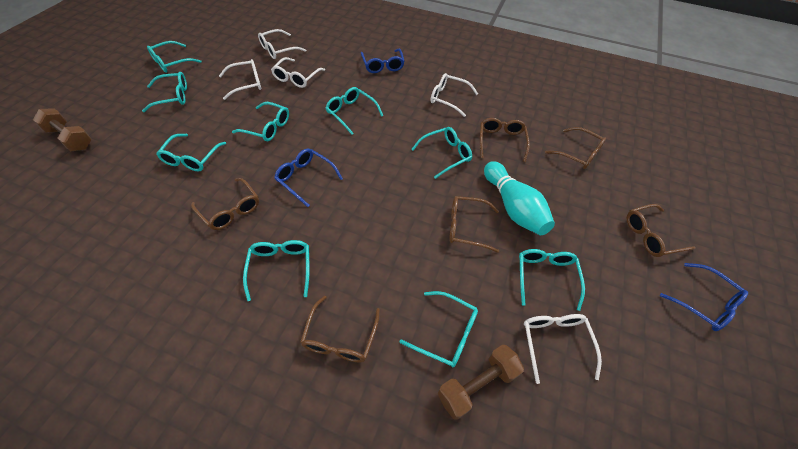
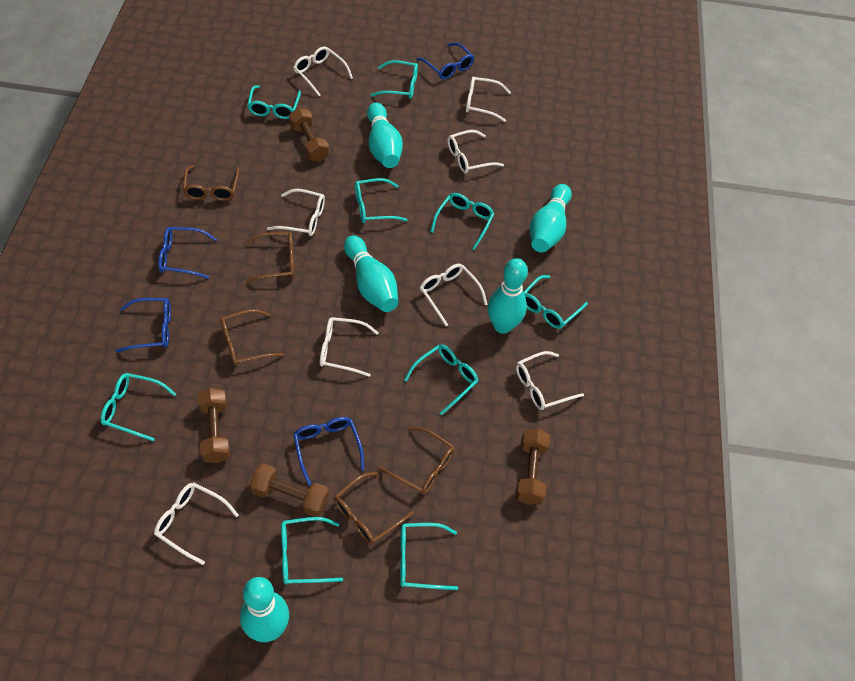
blue glasses: [274,149,343,207] [361,49,405,73] [660,263,748,331] = 3 -> [115,298,171,353] [158,227,217,279] [293,417,364,485] [416,42,474,80] = 4
brown dumbbell: [33,108,92,151] [438,345,524,420] = 2 -> [198,388,230,463] [250,463,329,517] [289,108,329,162] [516,428,550,505] = 4
brown glasses: [191,178,259,230] [300,296,380,363] [449,196,499,253] [480,118,530,162] [545,127,606,169] [627,204,696,257] = 6 -> [183,165,239,201] [220,309,284,366] [245,232,294,283] [334,472,414,544] [378,427,455,495] = 5
turquoise bowling pin: [484,161,555,235] = 1 -> [240,577,289,642] [344,236,398,312] [367,103,403,168] [488,258,528,334] [530,184,572,252] = 5
white glasses: [219,59,261,100] [258,29,306,59] [271,57,325,88] [430,73,478,117] [524,314,602,384] = 5 -> [154,482,239,565] [267,189,325,236] [293,46,353,96] [320,317,379,377] [420,264,488,326] [448,130,504,173] [466,76,511,122] [516,351,584,410] = 8

